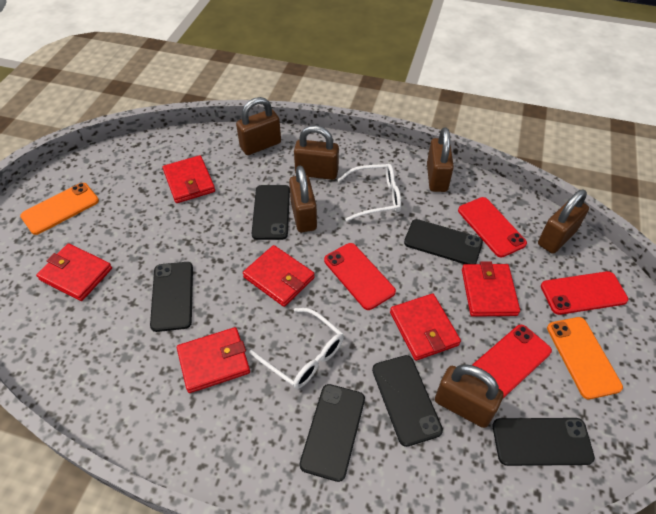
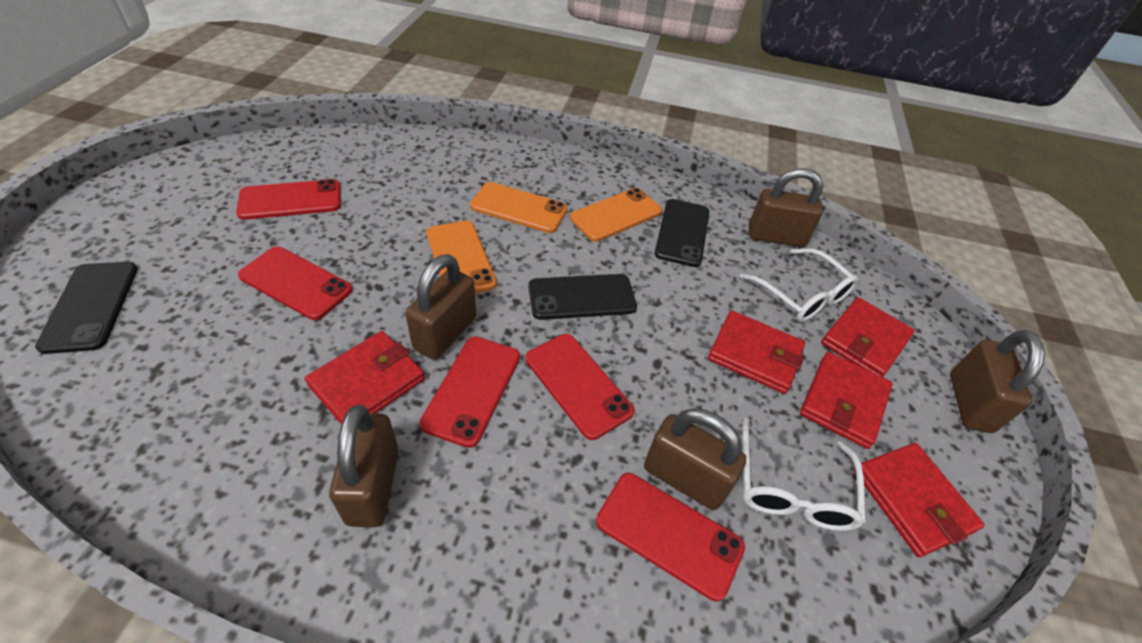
black phone: [150,262,193,332] [252,185,290,240] [300,384,365,482] [372,355,443,447] [404,219,483,264] [492,418,595,466] = 6 -> [35,262,138,354] [528,274,637,320] [655,199,709,267] = 3
brown padlock: [236,97,281,155] [289,165,317,232] [294,125,339,180] [427,127,454,192] [435,364,504,428] [538,189,589,253] = 6 -> [329,405,399,527] [405,254,476,360] [644,408,746,510] [748,168,824,247] [950,330,1045,433] = 5
orange phone: [20,183,99,235] [547,317,623,399] = 2 -> [426,221,497,293] [470,182,568,233] [570,188,662,242] = 3
red phone: [324,243,396,310] [458,197,527,257] [472,325,552,398] [541,271,628,315] = 4 -> [236,179,341,220] [238,247,353,320] [419,336,520,448] [525,334,635,440] [596,473,745,601] = 5
red wallet: [36,244,112,301] [163,155,215,203] [177,327,250,393] [243,245,315,307] [390,294,461,361] [462,261,520,317] = 6 -> [305,331,425,424] [708,310,805,394] [800,352,893,449] [821,297,915,377] [854,443,985,557] = 5

